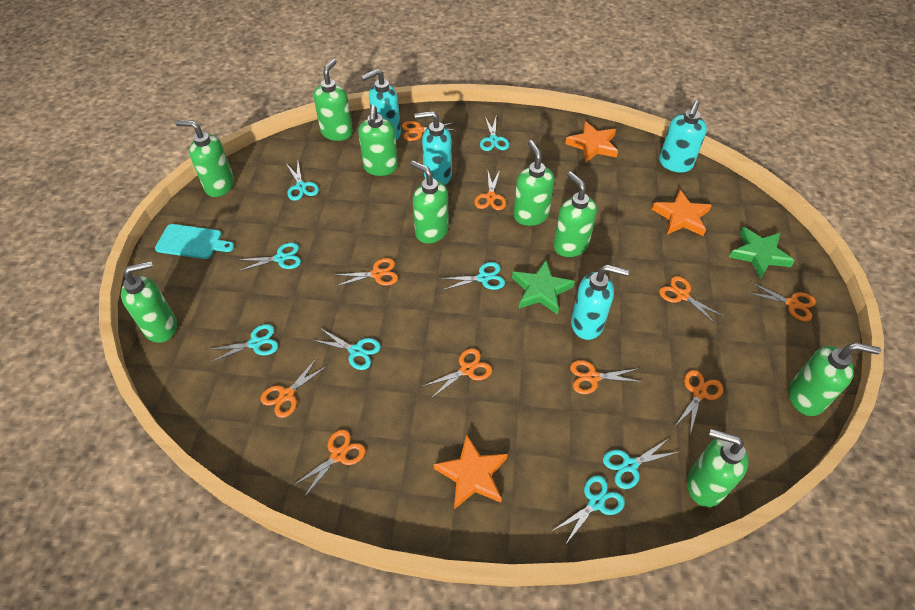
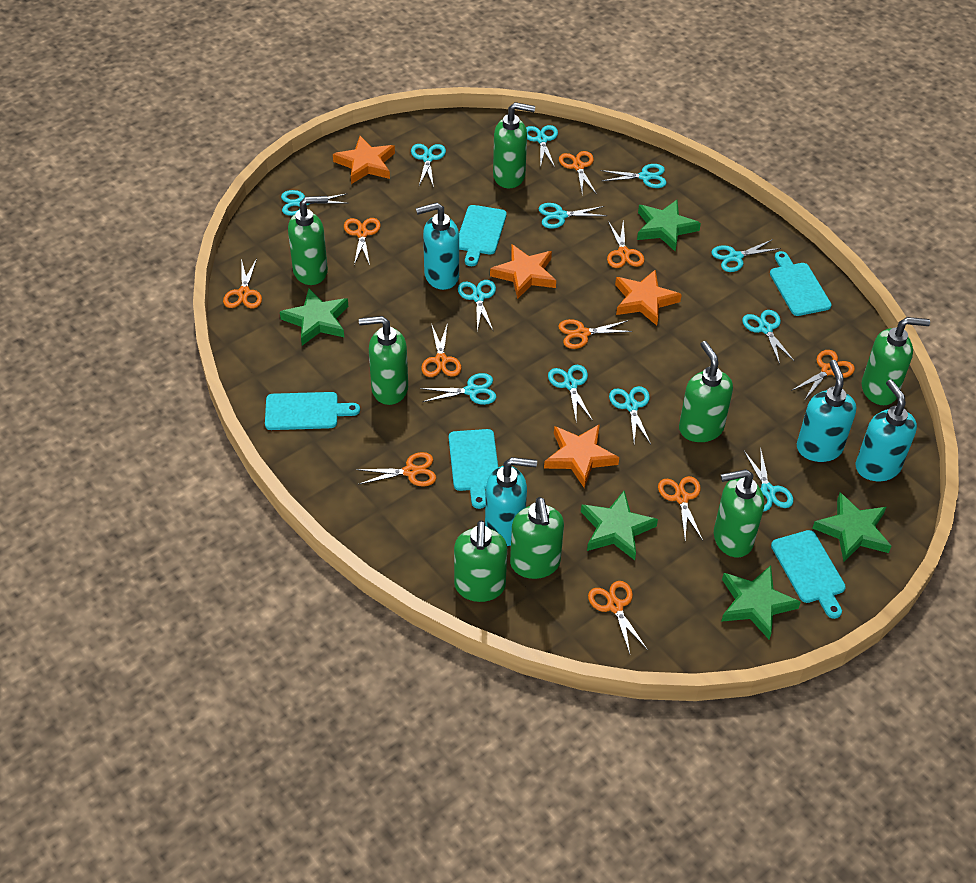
green soap dispenser: [121,261,177,343] [175,120,234,197] [314,59,353,141] [358,105,398,176] [410,161,449,244] [513,140,555,226] [553,172,597,257] [687,429,749,507] [789,343,881,416] = 9 -> [288,196,328,285] [359,316,408,405] [454,520,507,602] [493,102,535,188] [510,497,564,579] [679,341,733,442] [714,469,764,557] [862,317,930,405] = 8
green star: [512,260,575,315] [729,227,795,279] = 2 -> [280,289,348,345] [581,491,658,560] [637,200,701,251] [721,565,801,639] [812,493,891,562] = 5
orange star: [434,434,507,509] [565,121,618,163] [652,190,712,236] = 3 -> [333,136,395,184] [490,244,556,299] [544,424,619,488] [615,270,682,326] = 4
turquoise cutting board: [155,224,234,259] = 1 -> [265,392,360,430] [449,429,498,509] [459,205,507,266] [770,251,832,316] [771,530,846,619] = 5
turquoise scissors: [207,324,278,363] [239,243,301,271] [286,162,319,201] [312,328,381,370] [439,262,505,290] [480,117,509,151] [552,476,625,545] [603,438,679,489] = 8 -> [281,190,348,216] [411,144,446,188] [420,373,497,405] [458,280,496,331] [526,125,558,168] [538,203,607,229] [548,365,593,421] [600,164,667,188] [609,386,651,444] [711,239,781,272] [742,310,795,364] [743,447,793,512] = 12

